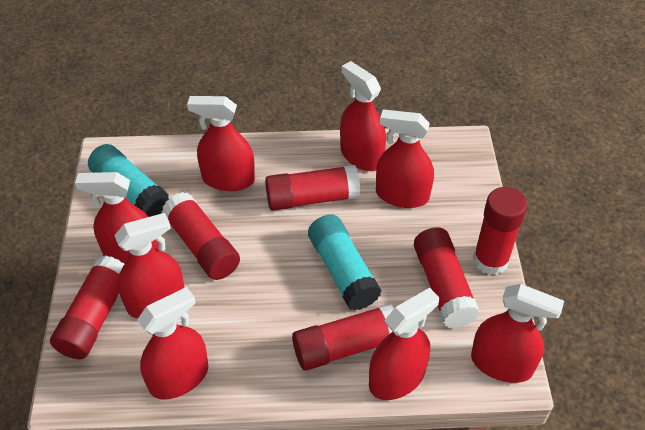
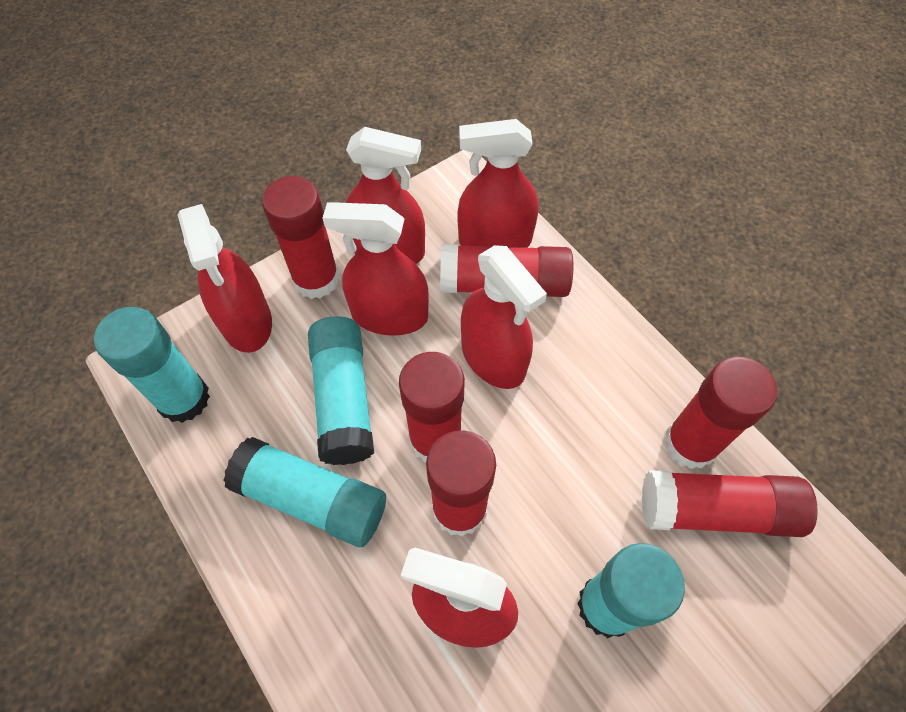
red spray bottle: [75,172,159,264] [114,213,184,318] [137,287,208,400] [187,96,255,191] [340,61,386,171] [369,288,439,400] [376,109,434,208] [471,284,564,383] = 8 -> [178,204,272,353] [323,202,429,336] [346,127,425,264] [401,548,518,648] [457,119,539,248] [461,245,547,389] = 6
turquoise glue stick: [88,144,169,217] [308,214,382,310] = 2 -> [94,307,210,423] [223,437,386,547] [308,316,374,465] [577,543,685,638] = 4

